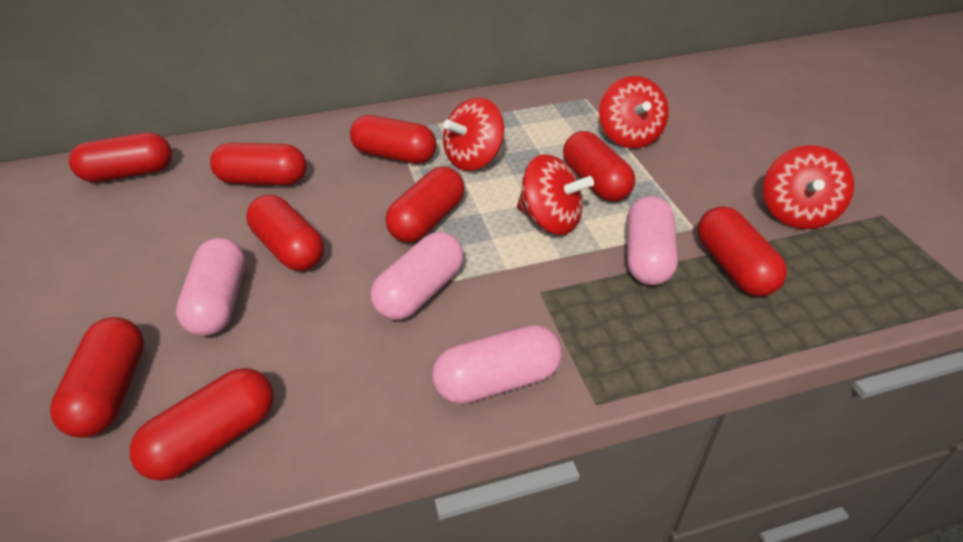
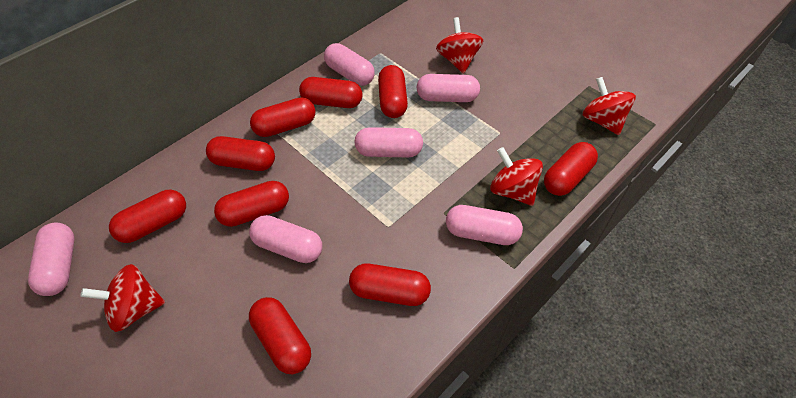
pink capsule: [176,238,246,336] [371,232,464,320] [432,325,562,404] [627,196,678,285] = 4 -> [28,222,74,296] [249,215,322,263] [324,43,375,86] [354,127,423,157] [417,74,480,102] [446,205,523,245] = 6

